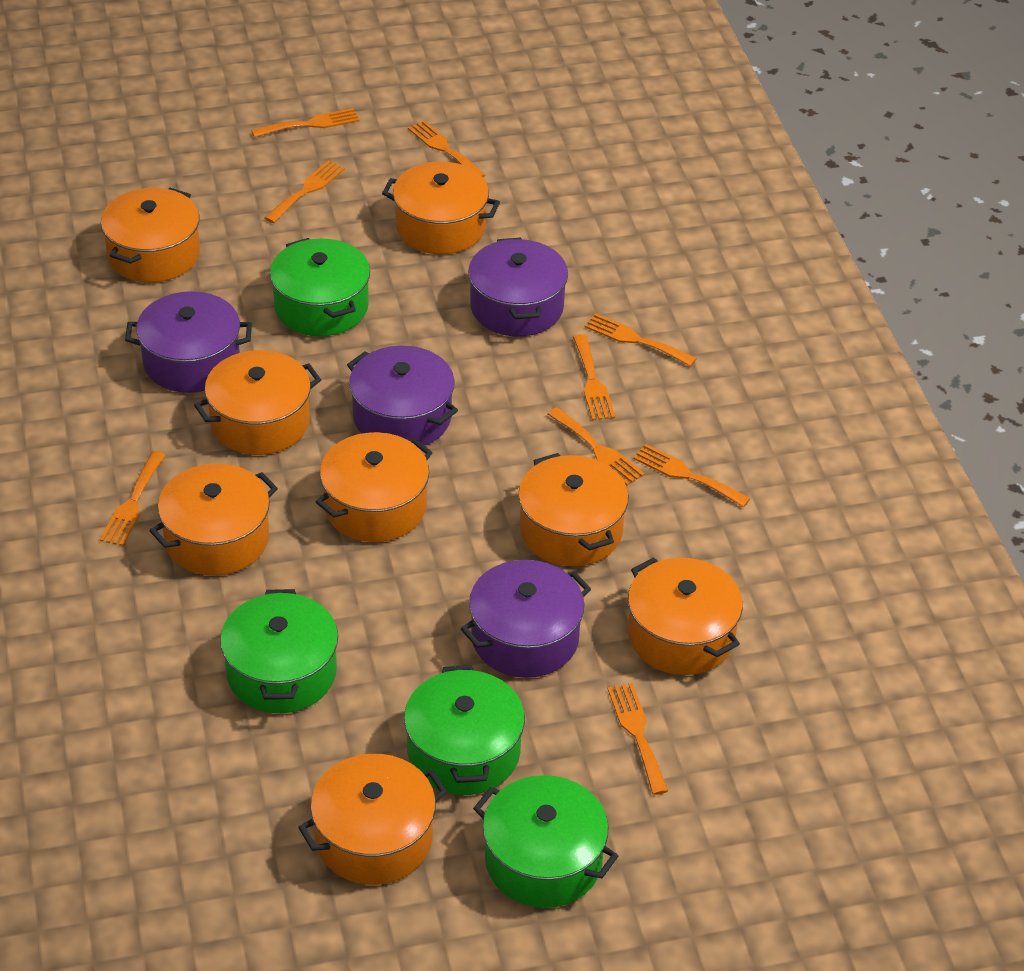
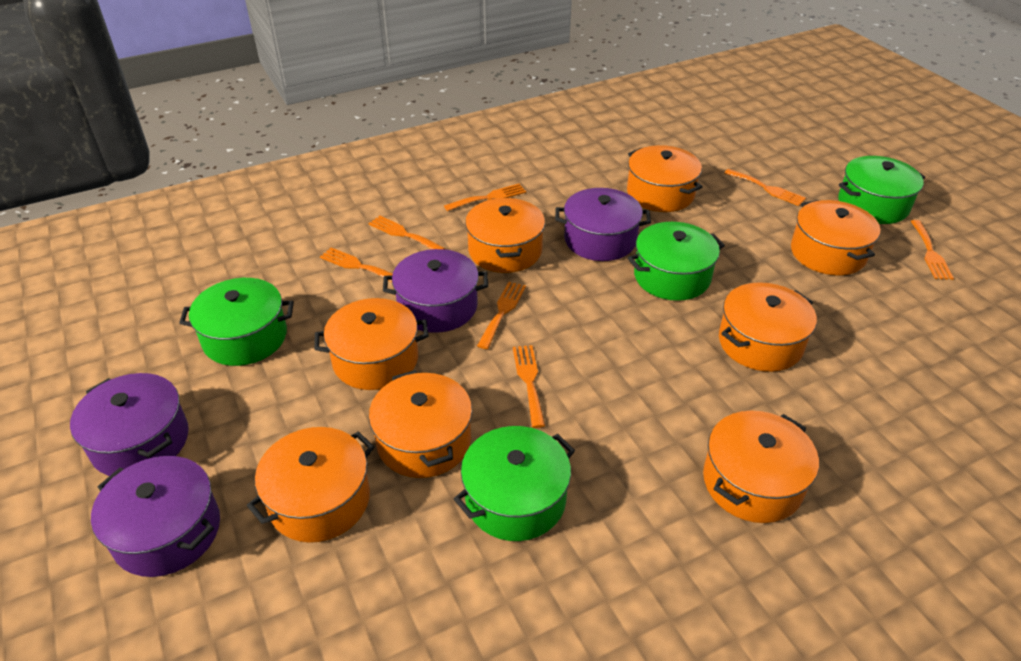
orange fork: [100,451,166,546] [251,108,359,138] [264,160,345,223] [408,120,486,178] [548,407,644,485] [573,334,615,420] [584,313,697,367] [608,683,668,795] [633,444,751,507] = 9 -> [320,247,393,282] [369,216,445,249] [444,184,526,211] [477,282,526,349] [513,345,545,428] [724,169,806,206] [911,220,954,280] = 7

